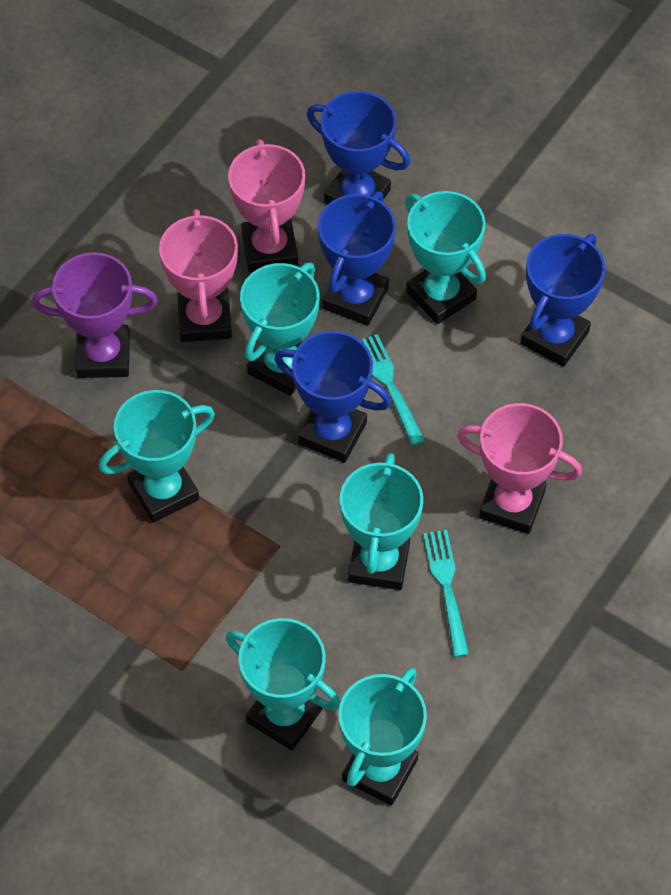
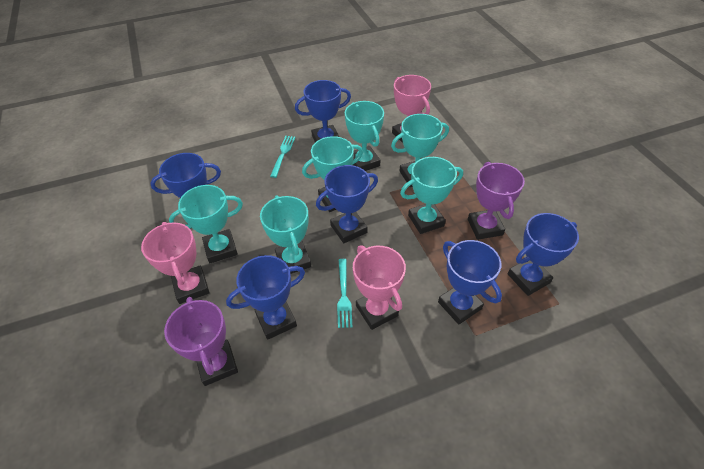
blue trophy: [274,331,391,463] [307,91,410,204] [318,192,396,326] [520,234,605,367] = 4 -> [150,153,221,229] [226,255,305,340] [295,80,351,142] [316,165,378,243] [438,240,502,325] [508,213,579,296] = 6
purple trophy: [32,252,158,378] = 1 -> [164,297,238,386] [468,162,525,240] = 2

